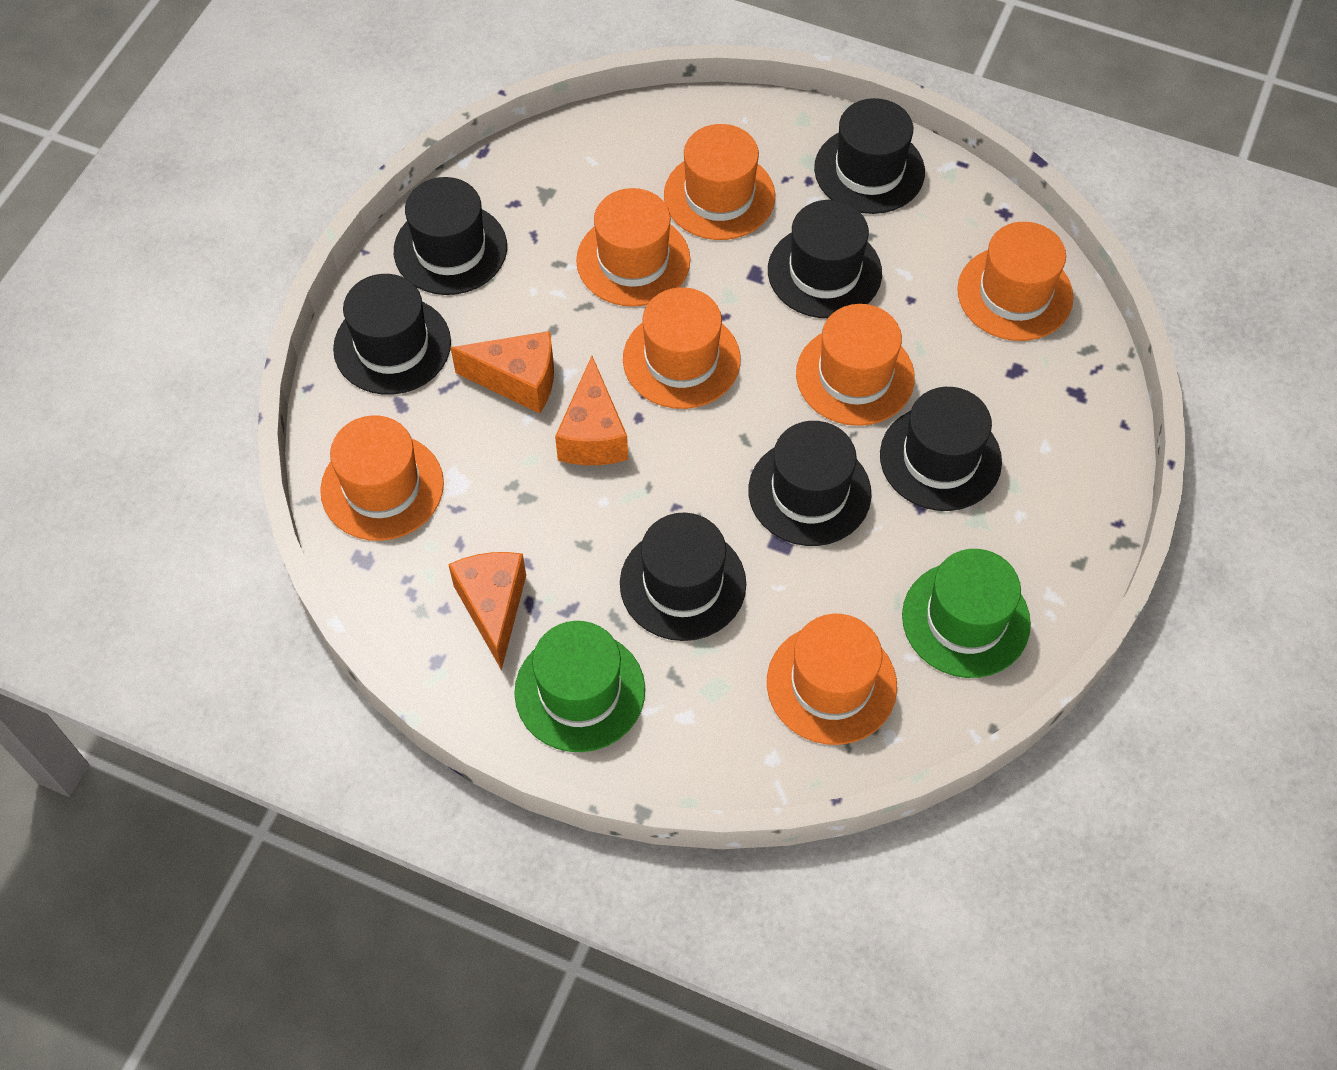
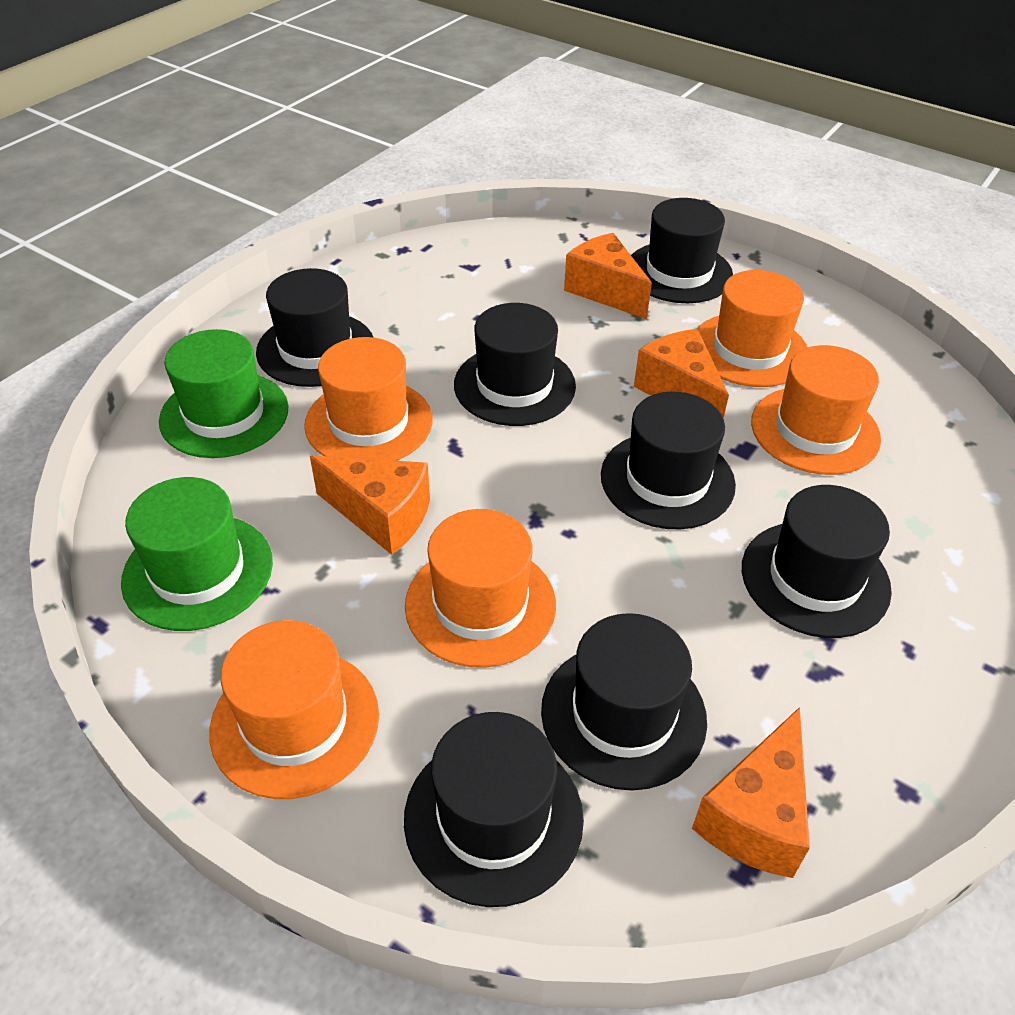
orange cheese: [448,552,526,671] [451,331,554,414] [555,356,628,465] = 3 -> [310,456,430,555] [564,233,652,319] [634,329,729,418] [692,707,810,878] = 4
orange hat: [320,415,444,541] [576,188,691,307] [623,287,741,409] [664,124,775,240] [767,614,897,745] [796,304,915,426] [957,222,1073,341] = 7 -> [209,620,379,799] [304,337,433,461] [405,509,556,668] [697,270,808,387] [751,345,881,475] = 5

